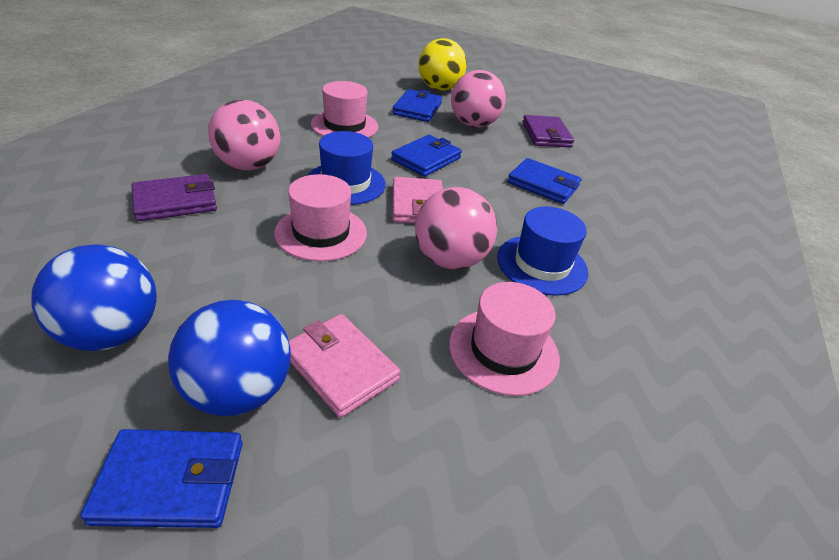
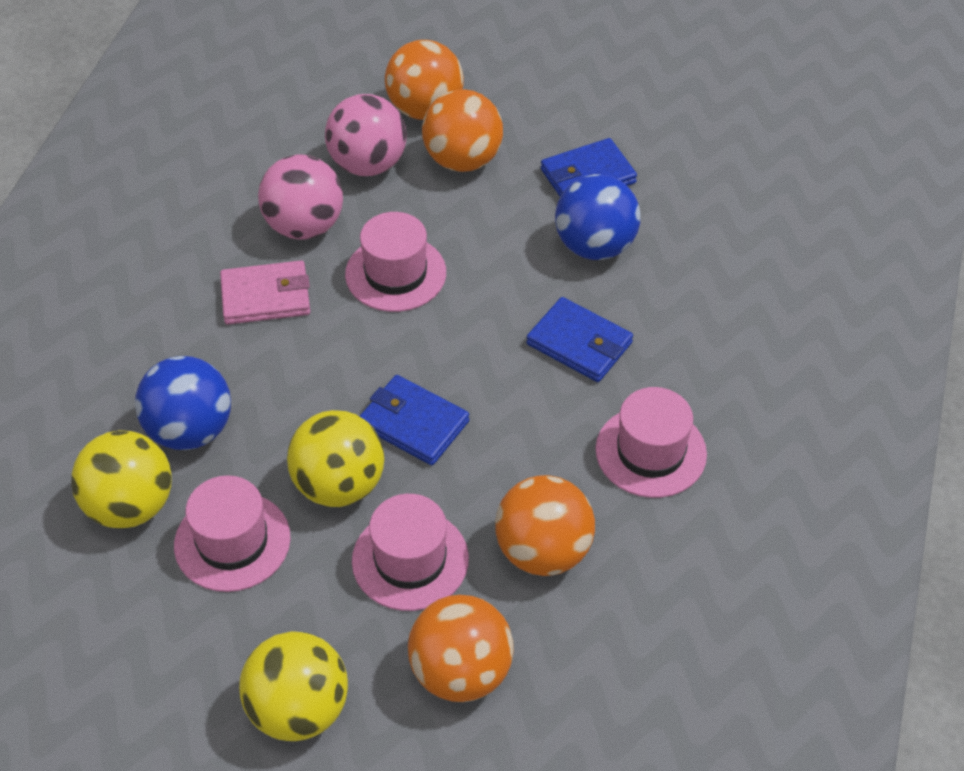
blue hat: [307,131,386,205] [497,207,588,296] = 2 -> none = 0
blue wallet: [80,429,243,528] [391,135,462,177] [392,89,442,122] [508,158,582,204] = 4 -> [359,375,469,465] [527,297,633,382] [541,138,637,197] = 3
orange ball: none = 0 -> [385,40,464,120] [408,595,514,702] [422,89,503,172] [495,475,595,576] = 4
pink ball: [208,100,280,171] [415,187,497,269] [451,70,506,128] = 3 -> [258,154,343,240] [325,94,407,176] = 2
pink hat: [274,174,367,261] [311,81,378,138] [449,282,560,396] = 3 -> [174,475,291,592] [345,212,446,312] [352,494,469,611] [596,387,707,498] = 4
pink wallet: [289,314,400,418] [392,177,443,223] = 2 -> [220,260,310,324] = 1
purple wallet: [132,174,217,221] [522,115,574,148] = 2 -> none = 0
yellow ball: [418,38,467,91] = 1 -> [71,430,172,529] [239,631,348,741] [287,410,384,507] = 3

